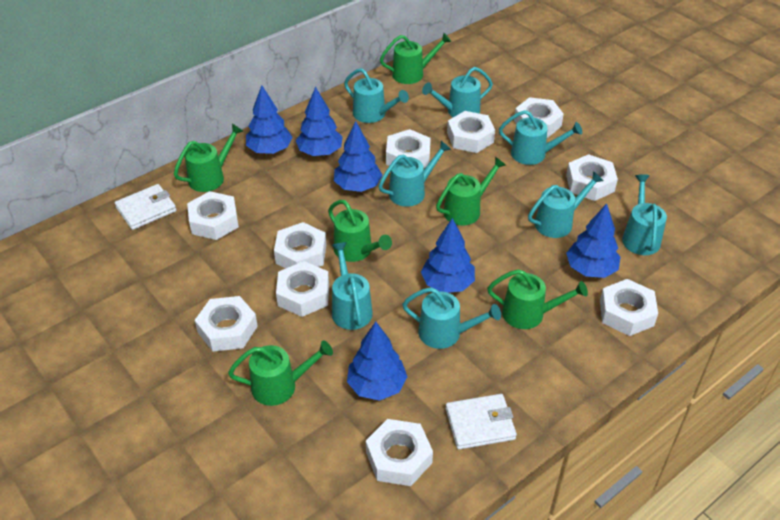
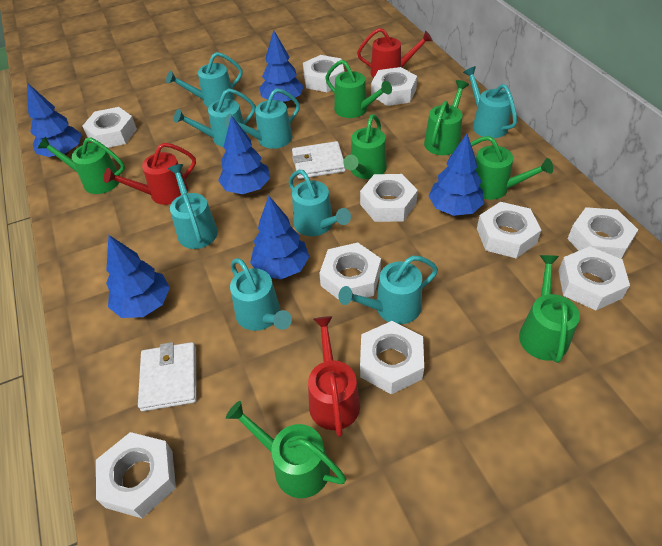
green watering can: [174,124,243,192] [228,341,333,406] [328,200,392,262] [380,33,451,84] [436,157,506,226] [487,269,588,329] = 6 -> [38,137,125,194] [226,401,346,498] [325,60,392,118] [343,114,387,179] [424,80,469,155] [471,136,553,200] [519,255,580,363] = 7
red watering can: none = 0 -> [104,143,196,205] [308,316,360,437] [357,28,433,78] = 3

